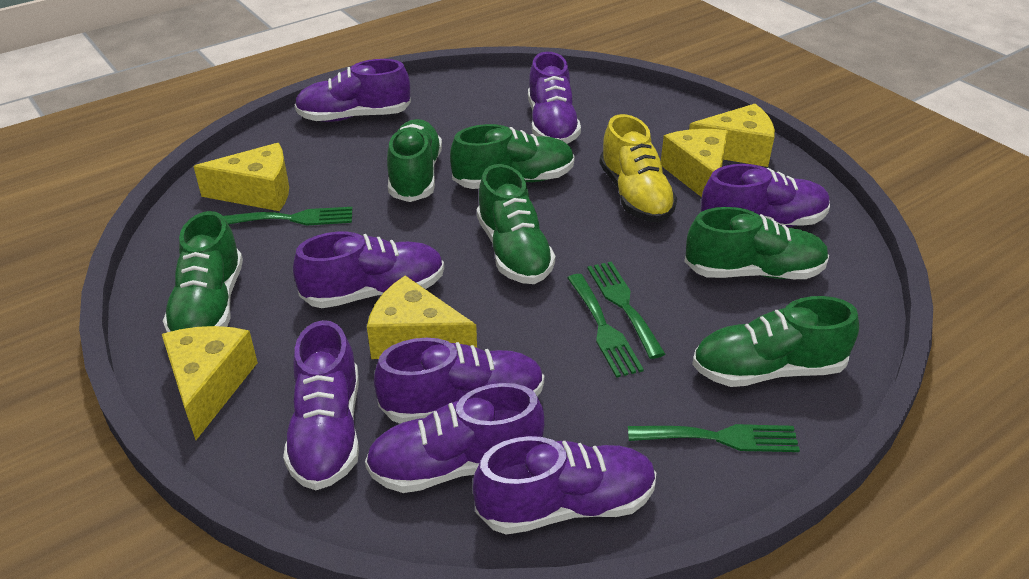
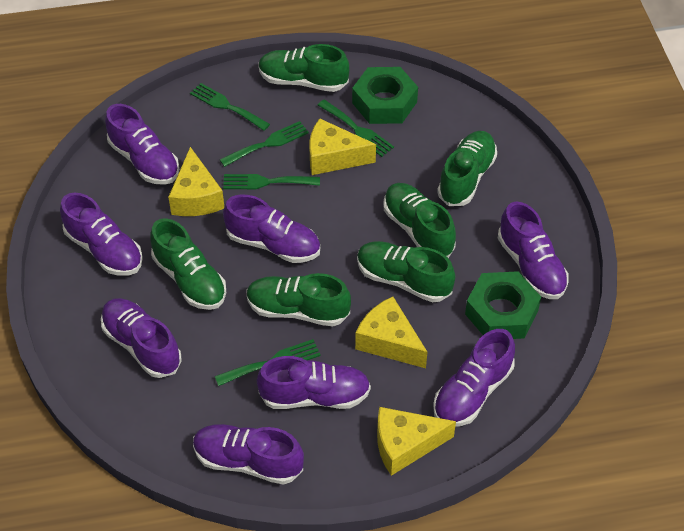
green fork: [223,207,353,226] [568,274,644,378] [587,261,665,359] [628,424,800,452] = 4 -> [190,83,270,131] [215,339,321,386] [220,121,309,167] [223,174,320,189] [318,100,394,157] = 5
green nut: none = 0 -> [352,67,418,124] [465,271,541,339] = 2
yellow cheese: [162,326,258,440] [193,143,289,211] [367,275,477,359] [661,129,728,197] [689,104,775,167] = 5 -> [168,147,224,216] [310,118,376,175] [355,296,428,368] [377,407,456,476] = 4
yellow shoe: [599,114,677,222] = 1 -> none = 0

